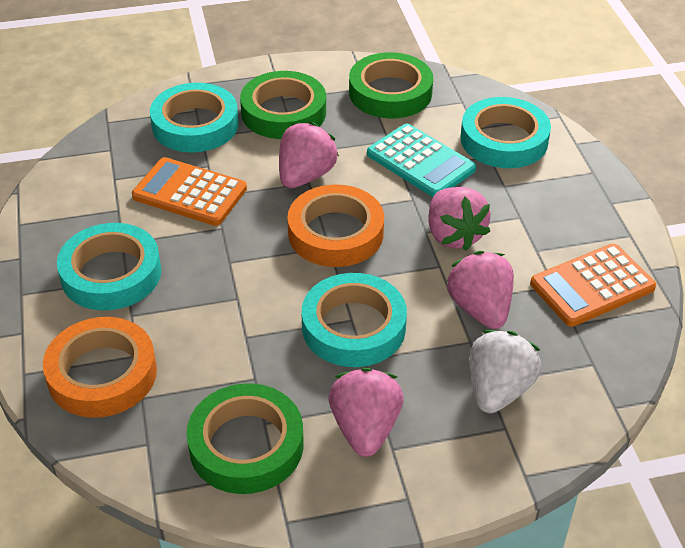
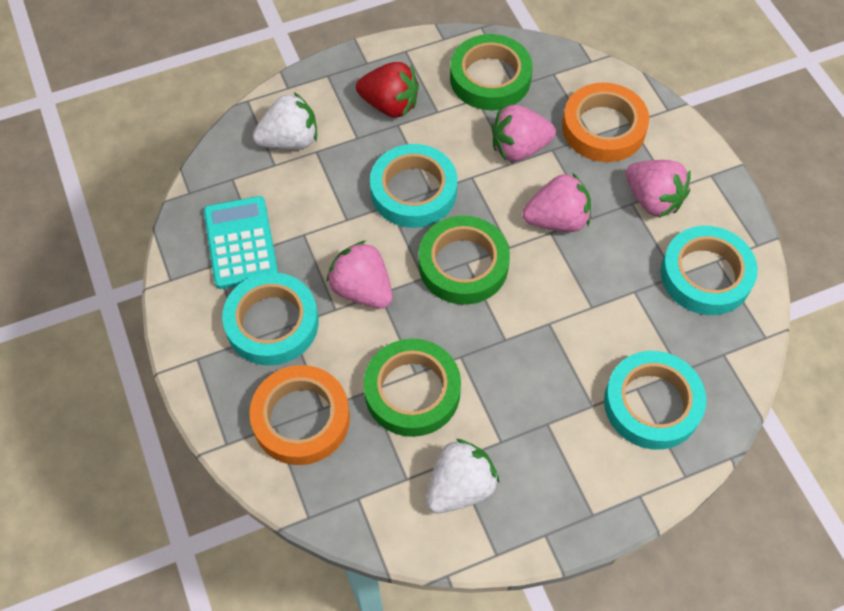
orange calculator: [132,157,247,226] [530,244,656,327] = 2 -> none = 0
red strawberry: none = 0 -> [356,62,419,118] = 1
white strawberry: [469,330,541,413] = 1 -> [253,92,317,150] [426,439,499,513] = 2

